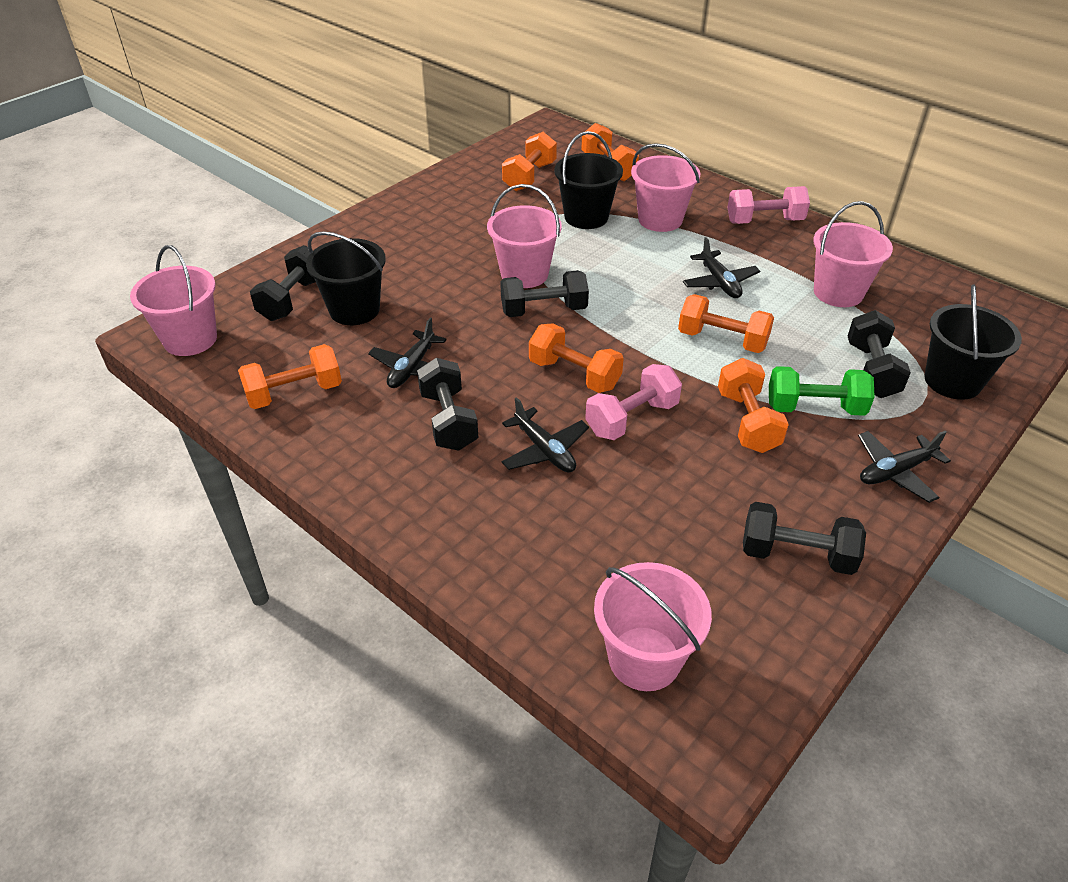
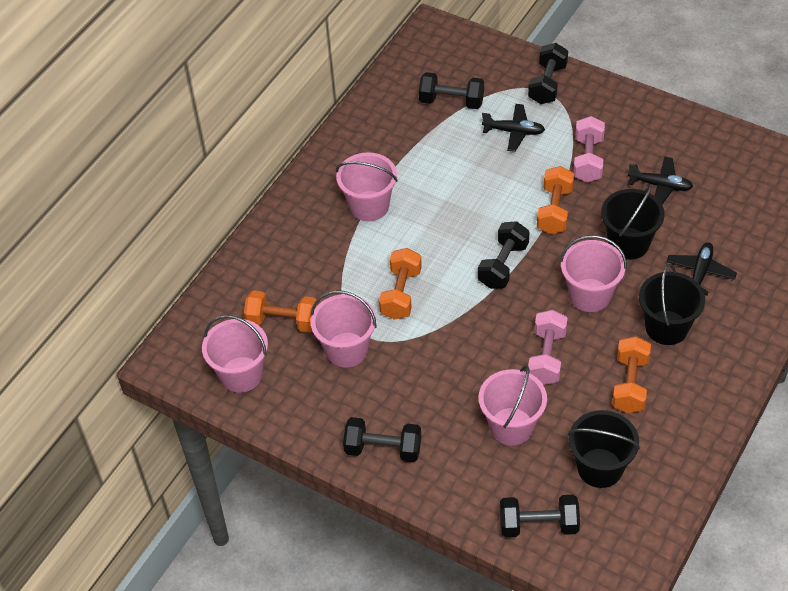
black plane: [368,318,447,388] [502,397,589,472] [683,237,760,298] [858,431,951,503] = 4 -> [482,104,545,152] [628,156,693,204] [666,242,737,295] = 3
green dumbbell: [769,366,875,416] = 1 -> none = 0
orange dumbbell: [238,344,342,409] [502,132,557,191] [529,324,624,393] [581,123,639,181] [678,294,774,353] [718,358,789,453] = 6 -> [244,290,318,332] [379,248,422,320] [537,166,574,234] [612,336,651,413] = 4

